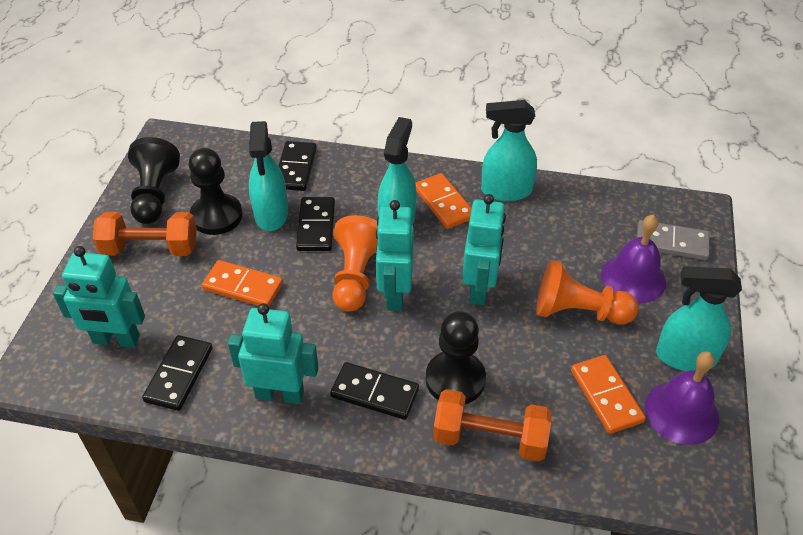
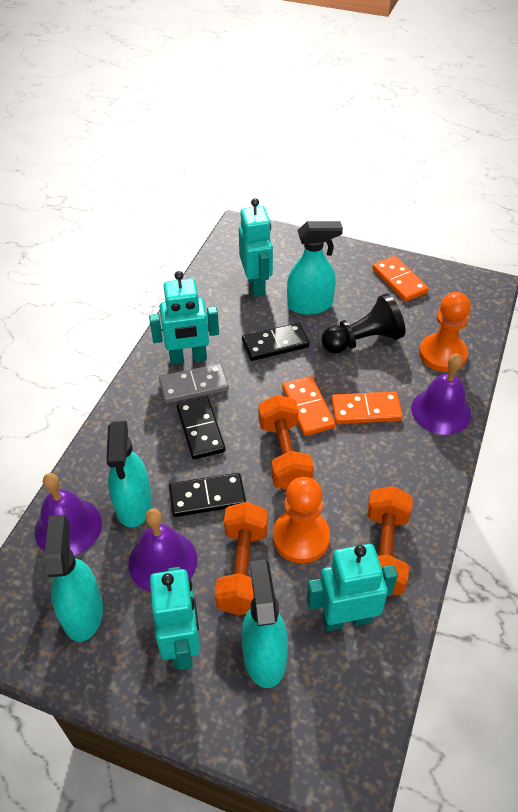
black domino: [142,335,213,411] [279,141,317,191] [296,197,335,251] [330,362,419,420] = 4 -> [169,473,246,517] [177,397,225,459] [242,323,309,361] = 3
black pawn: [128,137,180,224] [188,148,243,235] [426,311,486,404] = 3 -> [321,293,405,354] = 1
orange dumbbell: [93,212,197,256] [433,389,551,461] = 2 -> [215,502,268,616] [258,395,314,490] [367,486,413,596] = 3
purple bell: [601,214,666,303] [645,351,719,445] = 2 -> [35,473,102,555] [128,509,197,592] [411,353,471,435] = 3

